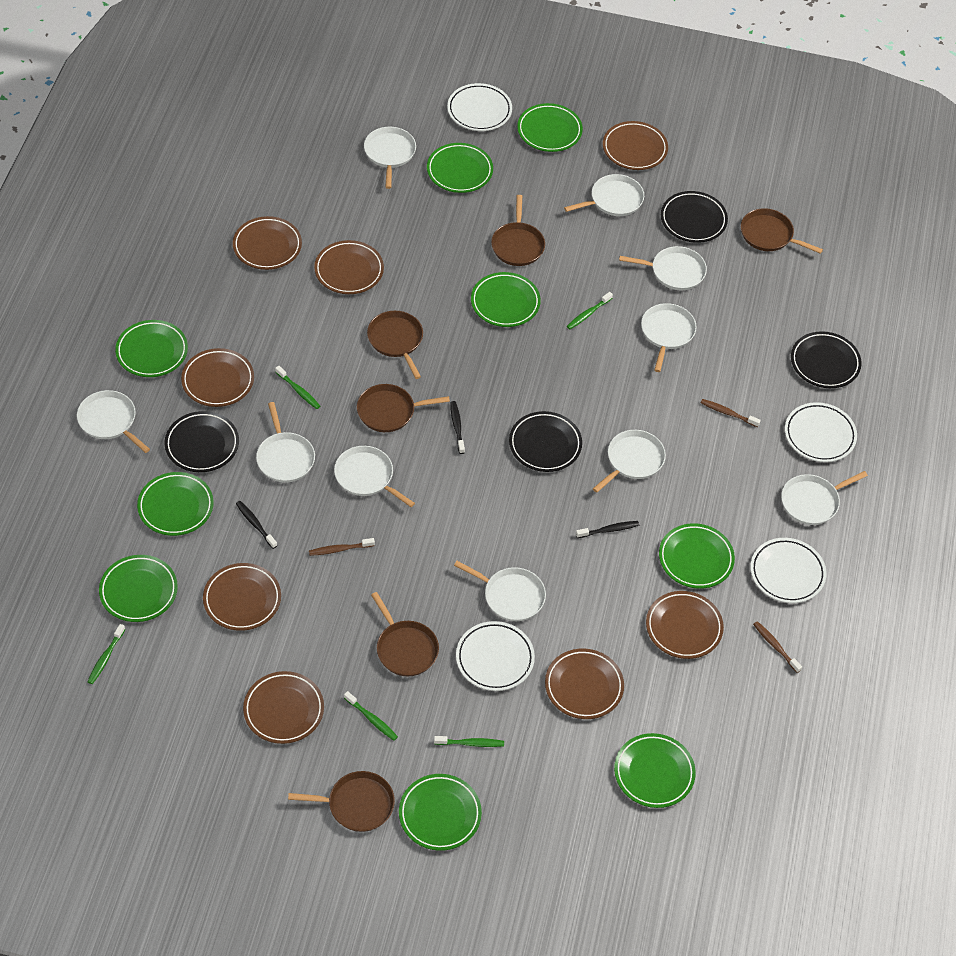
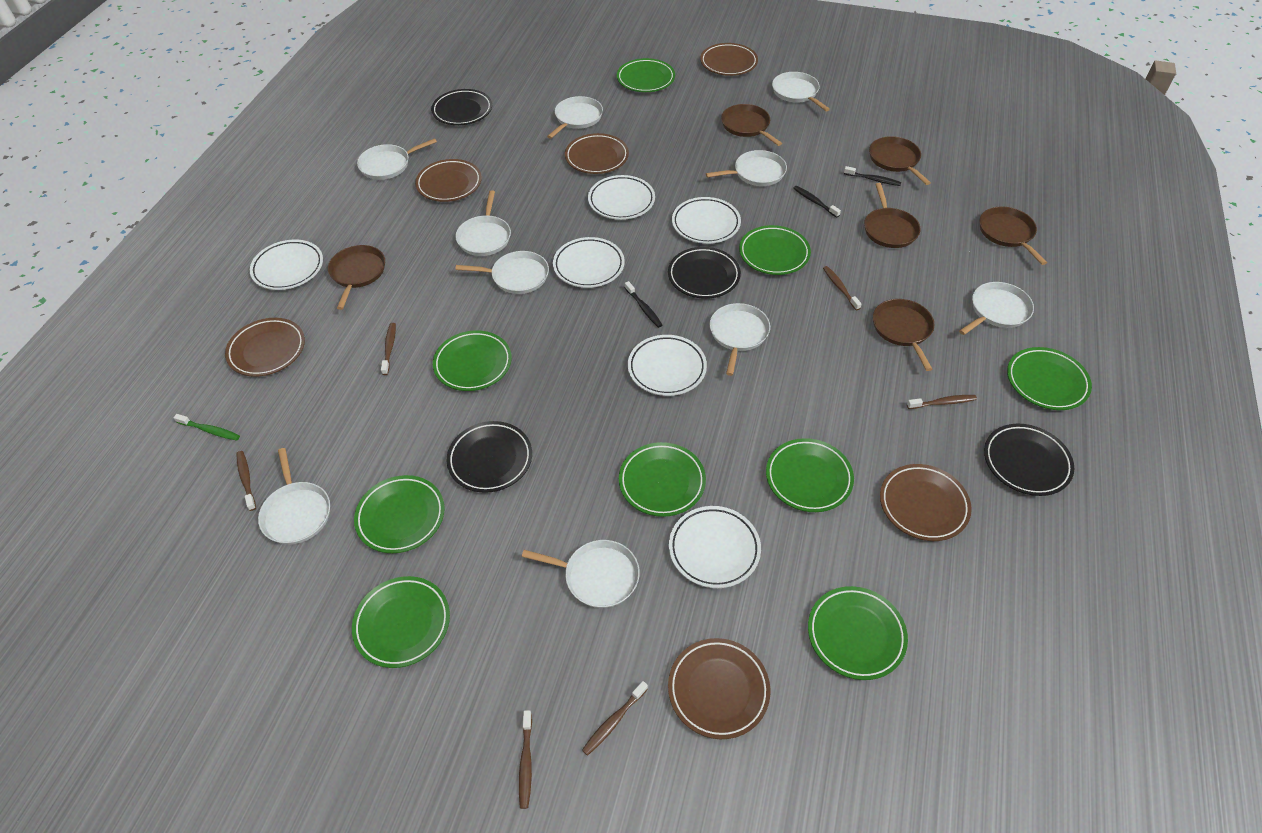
brown plate: [181,348,254,407] [203,563,281,631] [233,216,302,270] [243,671,324,744] [314,240,384,294] [545,648,624,719] [603,121,668,170] [646,591,724,659] = 8 -> [225,318,305,377] [415,159,482,202] [565,133,629,174] [668,638,770,739] [700,43,758,76] [880,464,972,541] = 6
brown toothbrush: [309,538,375,556] [701,399,761,427] [753,621,802,673] = 3 -> [236,451,256,511] [381,323,396,375] [519,710,532,809] [582,681,648,756] [823,266,862,310] [907,395,977,409] = 6
green toothbrush: [87,624,125,684] [275,366,320,409] [344,691,398,741] [434,736,504,747] [567,292,613,329] = 5 -> [173,414,240,441] = 1
white plate: [447,83,512,131] [456,621,535,691] [750,538,826,603] [785,402,857,462] = 4 -> [250,240,323,290] [553,237,625,288] [588,175,655,220] [628,335,707,396] [669,506,761,588] [672,197,741,244] = 6

